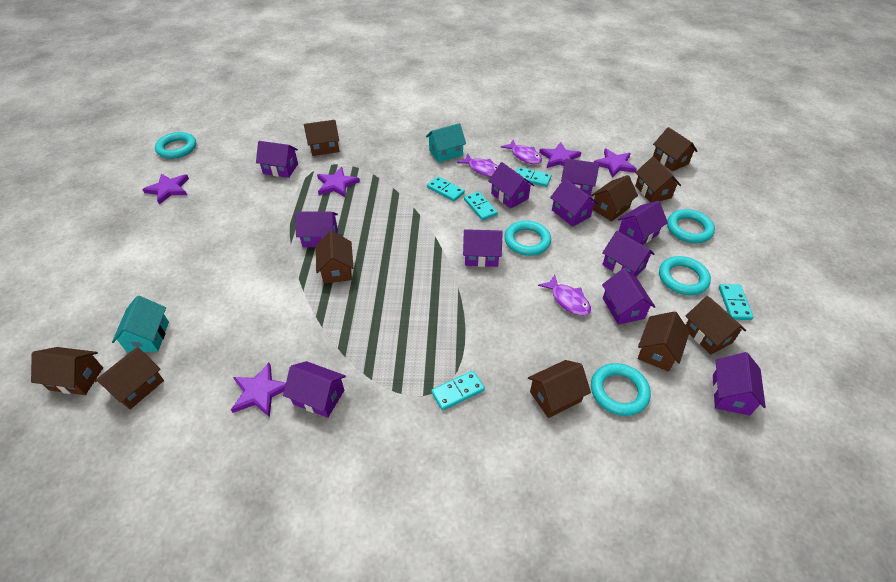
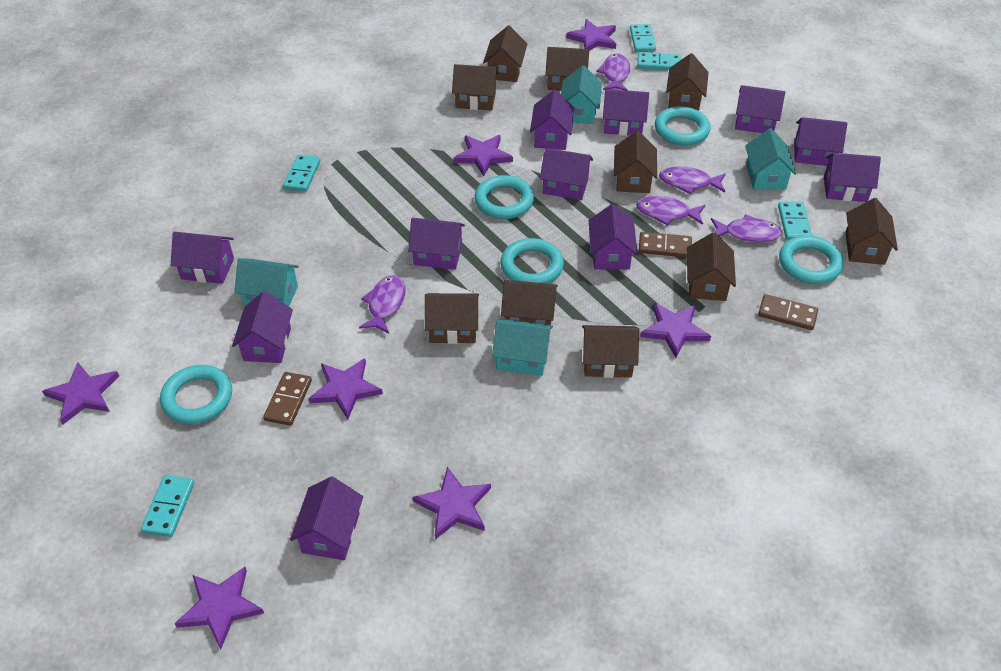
brown domino: none = 0 -> [263,372,312,426] [639,232,692,257] [758,294,818,330] = 3
purple fish: [457,154,498,177] [501,139,542,164] [538,275,591,316] = 3 -> [359,276,406,333] [596,54,630,91] [636,196,705,226] [659,166,726,194] [711,214,782,242] = 5
purple star: [142,174,189,205] [231,363,286,417] [317,167,360,198] [539,142,581,168] [594,149,637,178] = 5 -> [42,362,119,425] [174,567,264,650] [308,358,383,419] [413,467,491,539] [453,135,513,176] [566,19,616,51] [640,303,711,358] = 7
turquoise house: [112,296,169,353] [426,123,466,162] = 2 -> [234,258,299,307] [492,319,553,376] [561,65,602,124] [745,128,796,190] = 4

